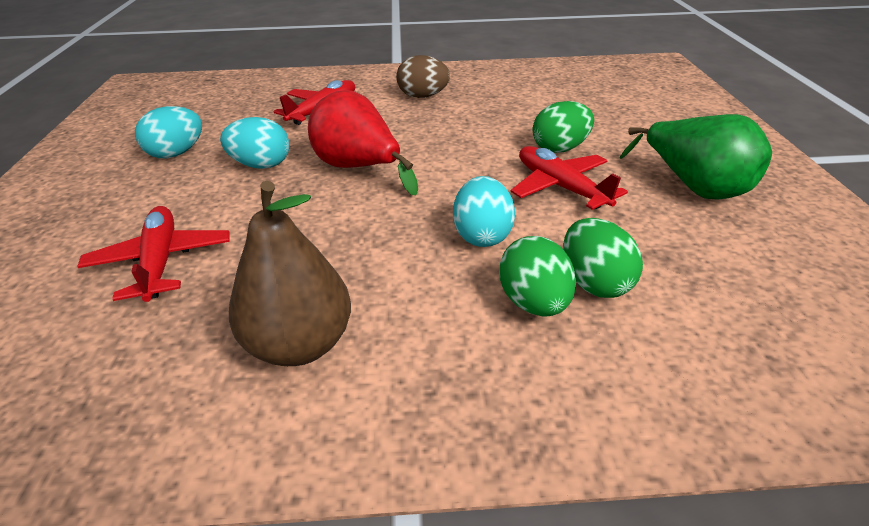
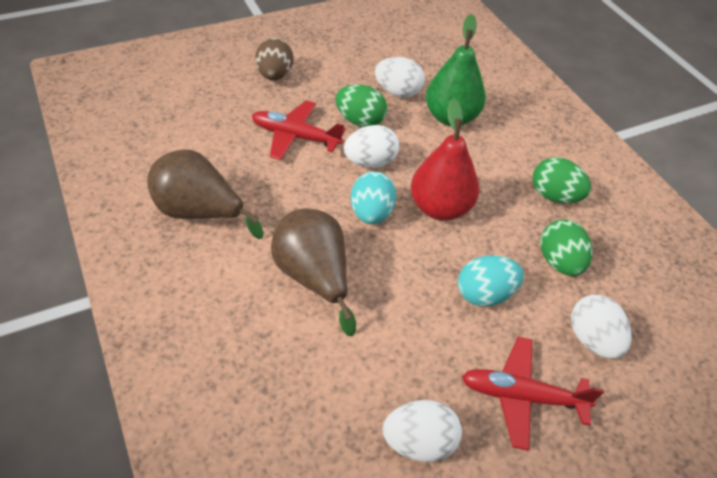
brown pear: [229,181,351,366] = 1 -> [147,150,263,239] [271,208,356,336] = 2
red plane: [77,206,229,302] [274,80,355,125] [510,146,628,210] = 3 -> [252,100,346,160] [462,337,604,451] = 2
turquoise egg: [135,106,202,158] [220,117,290,169] [453,176,515,247] = 3 -> [351,171,396,224] [458,255,524,306] = 2
white egg: none = 0 -> [344,125,399,168] [375,57,425,98] [383,400,462,462] [571,295,632,359] = 4

